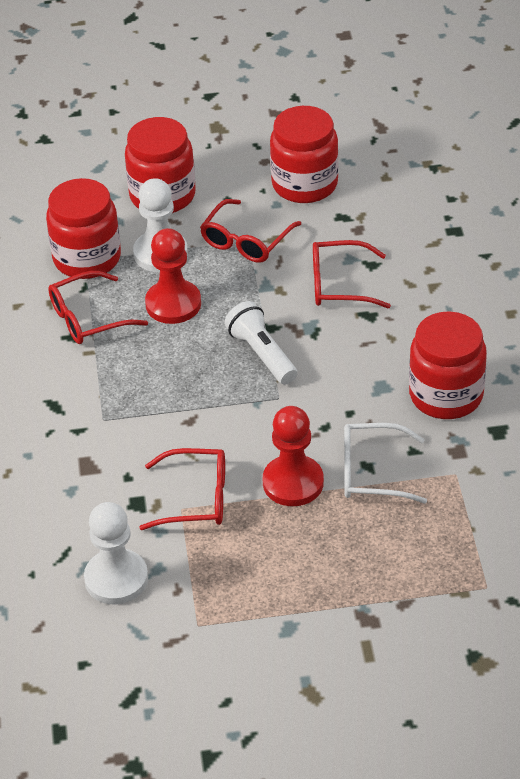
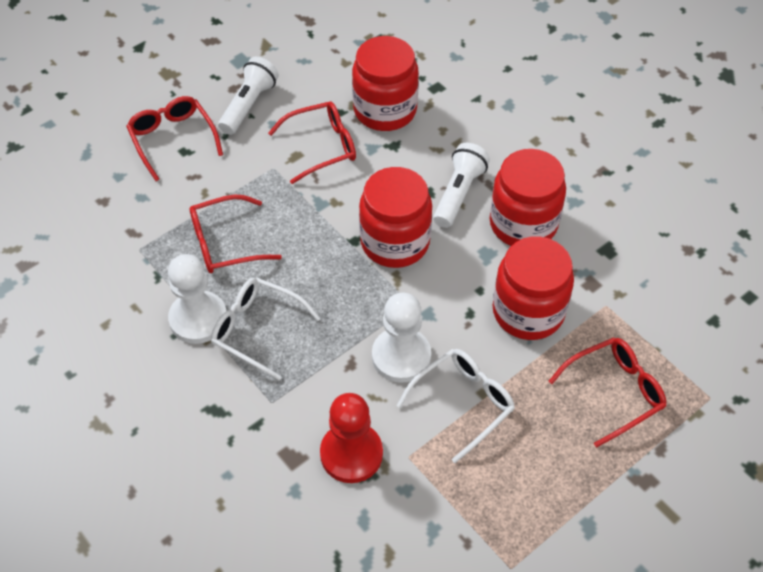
red pawn: [145,228,201,324] [263,406,324,506] = 2 -> [320,393,383,483] = 1
white flashlight: [224,301,297,385] = 1 -> [218,57,279,135] [433,143,490,228] = 2
white glasses: [344,423,427,504] = 1 -> [211,277,321,380] [397,349,515,463] = 2

